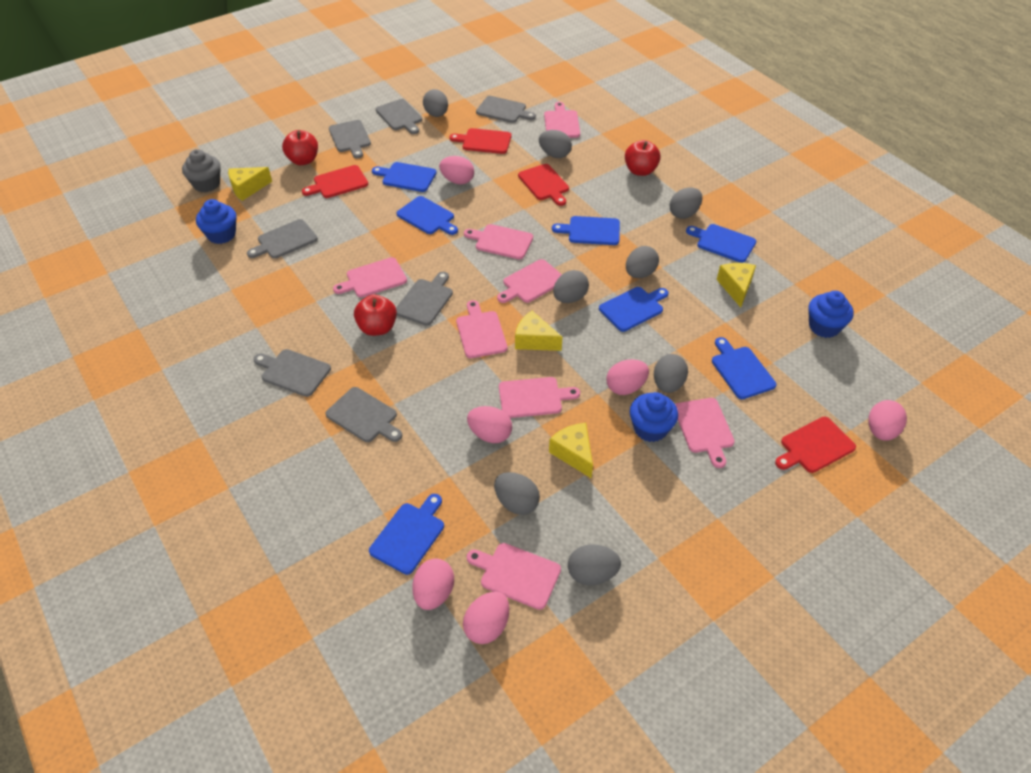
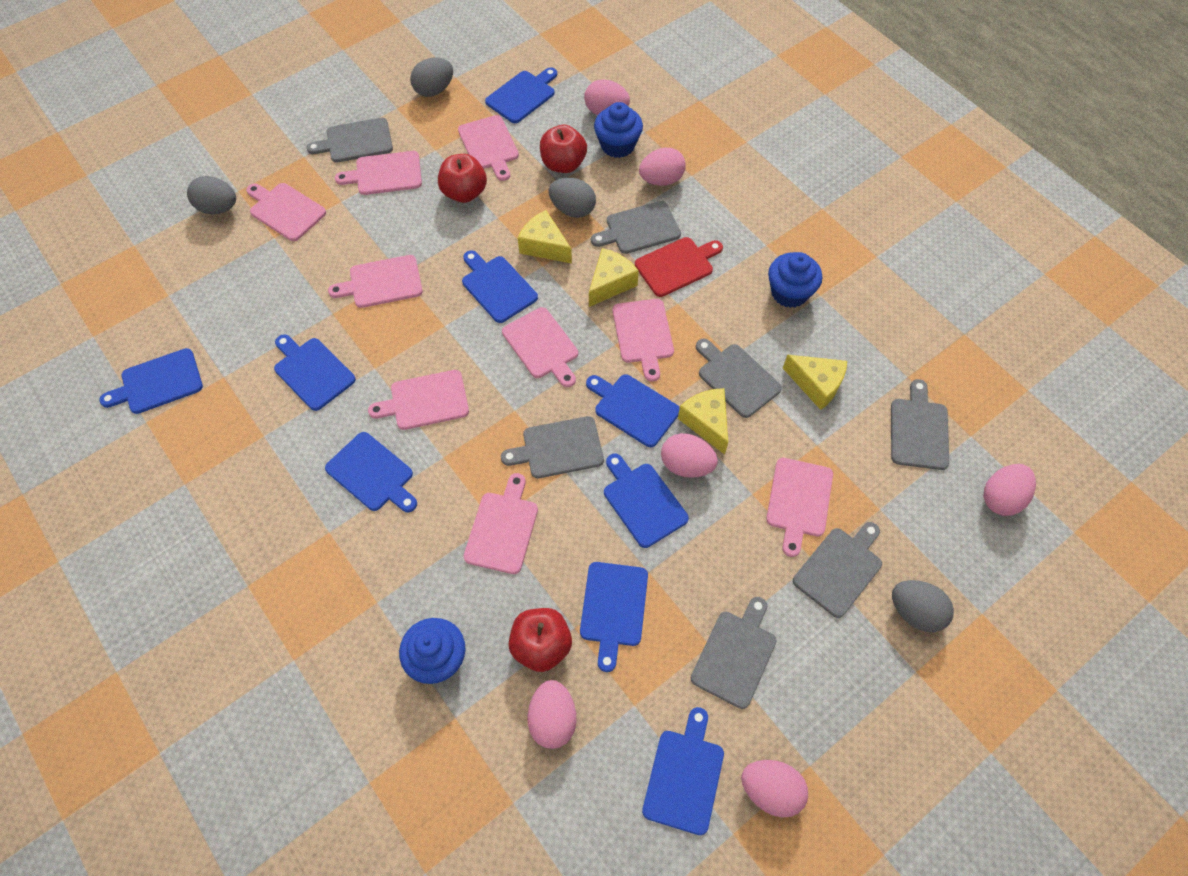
blue cutting board: [369,494,444,575] [372,162,437,192] [396,196,458,235] [552,216,620,245] [599,287,668,332] [686,224,756,263] [712,337,776,399] = 7 -> [100,348,203,414] [274,334,356,411] [325,432,417,513] [462,251,538,323] [485,67,557,123] [580,562,648,672] [586,374,680,447] [604,454,689,548] [642,707,724,835] = 9
grey cupcake: [182,149,221,193] = 1 -> none = 0
grey egg: [423,89,448,117] [494,472,540,515] [539,130,572,158] [553,270,589,303] [568,544,621,585] [626,246,659,278] [654,354,688,393] [669,187,702,219] = 8 -> [187,176,236,214] [410,57,453,97] [549,178,596,218] [892,580,954,632] = 4
pink cutting board: [333,257,407,298] [456,300,508,358] [464,224,533,259] [467,543,561,610] [497,259,562,303] [499,377,580,418] [544,102,580,138] [675,398,735,468] = 8 -> [246,183,326,241] [328,255,422,308] [335,151,422,195] [368,370,469,430] [458,115,519,181] [463,473,538,574] [502,307,578,387] [613,299,674,382] [766,458,833,557] = 9
red cutting board: [302,165,368,198] [449,128,511,154] [518,164,569,206] [775,417,856,473] = 4 -> [635,237,723,297] = 1

